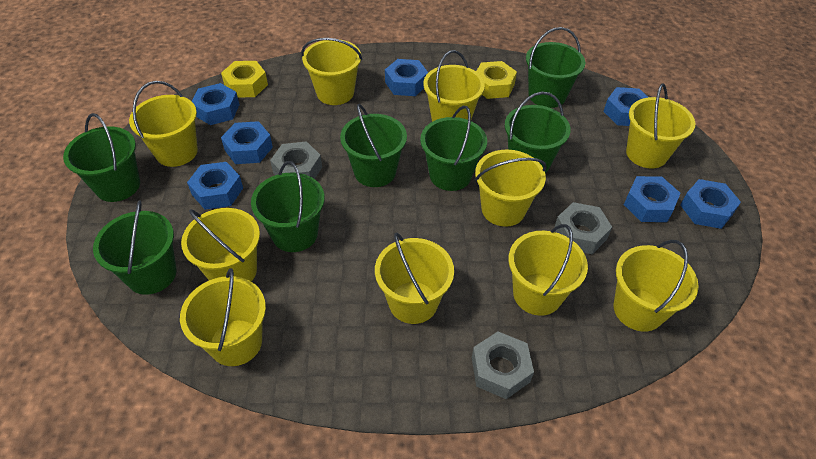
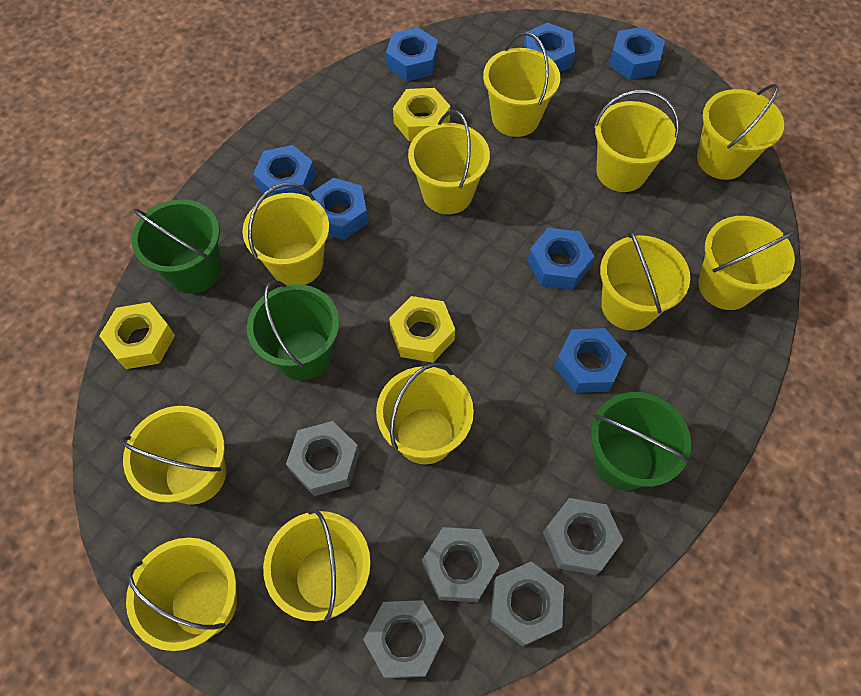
green bucket: [63,113,140,202] [93,200,177,295] [251,161,325,252] [340,104,407,187] [420,106,487,191] [505,92,571,173] [526,27,585,108] = 7 -> [131,199,221,294] [247,280,339,381] [591,392,691,490] = 3
grey nut: [270,141,322,179] [472,332,534,399] [554,202,612,254] = 3 -> [286,421,360,496] [363,600,444,678] [422,527,500,602] [490,561,564,647] [543,498,623,575] = 5
yellow bucket: [129,81,198,167] [180,268,266,366] [181,208,260,281] [301,38,362,105] [375,233,454,324] [423,50,485,122] [475,149,547,227] [508,224,588,316] [613,240,699,332] [626,83,695,169] = 10 -> [120,406,226,505] [126,538,237,651] [242,183,329,285] [263,508,371,622] [376,363,474,464] [408,110,490,214] [483,32,560,137] [594,90,679,192] [600,229,690,331] [697,84,784,180] [698,216,797,310] = 11
yellow nut: [221,61,268,97] [476,61,517,99] = 2 -> [99,302,175,369] [389,296,455,363] [393,88,450,141] = 3

